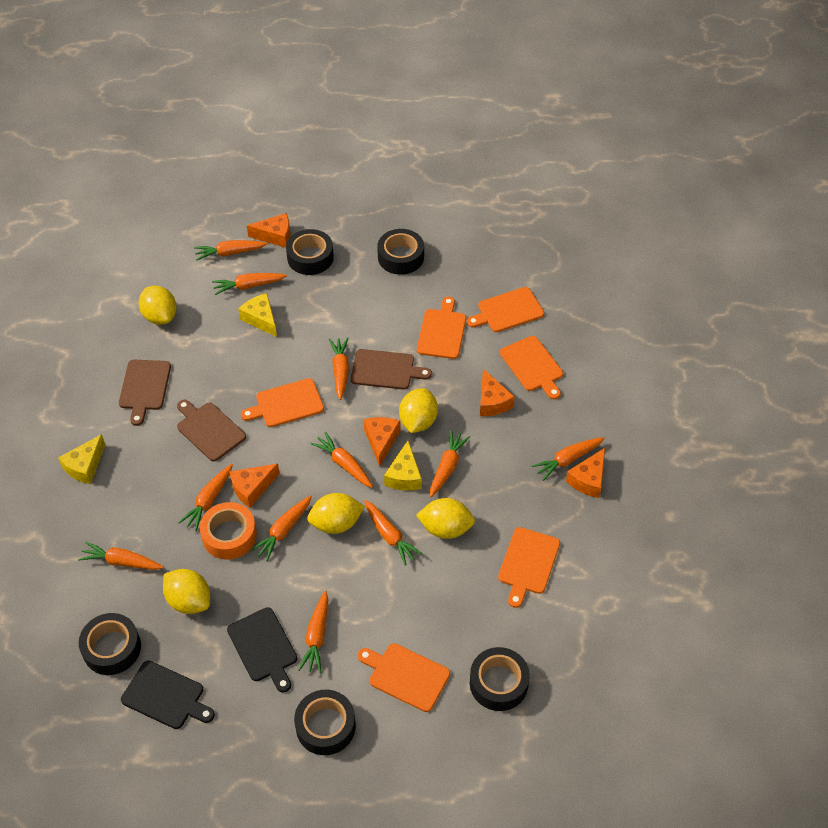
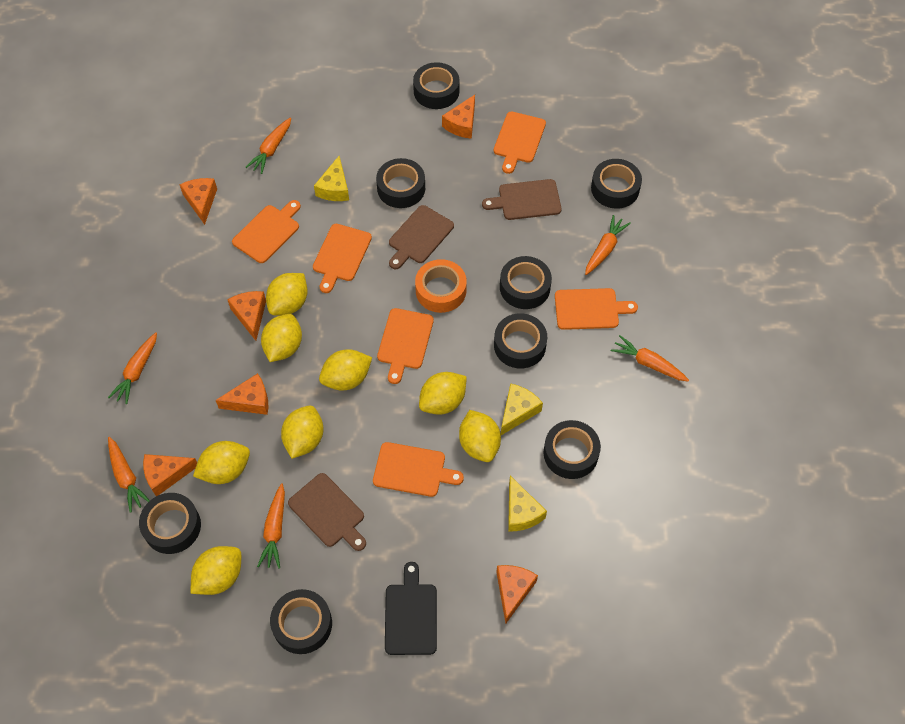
black cutting board: [121,661,215,729] [227,607,297,693] = 2 -> [385,562,437,655] = 1
black tape: [79,613,141,675] [286,229,334,275] [294,690,356,755] [377,229,424,275] [470,647,530,711] = 5 -> [139,493,201,554] [270,589,332,654] [376,158,425,208] [413,62,460,109] [494,313,547,368] [500,256,552,309] [544,420,601,479] [591,159,642,209] = 8
orange carrot: [78,542,164,570] [178,464,233,531] [194,240,267,261] [212,273,287,295] [250,496,312,561] [298,591,328,673] [310,432,373,488] [329,337,349,400] [364,500,423,566] [430,430,470,497] [532,437,605,481] = 11 -> [108,332,157,404] [108,437,150,513] [246,118,291,174] [257,483,285,569] [585,215,631,275] [611,335,689,382] = 6
orange cheese: [229,464,280,508] [247,213,290,248] [364,417,401,467] [480,369,515,416] [566,448,605,498] = 5 -> [143,454,197,496] [180,178,217,225] [216,373,268,415] [227,291,266,341] [442,95,475,139] [496,565,538,623] = 6
yellow lemon: [139,286,177,325] [163,569,210,614] [307,493,365,534] [399,388,438,433] [416,498,475,539] = 5 -> [190,546,241,595] [193,441,250,484] [261,314,302,362] [266,273,308,316] [281,405,323,459] [319,349,372,391] [419,372,467,415] [459,410,501,462] = 8

